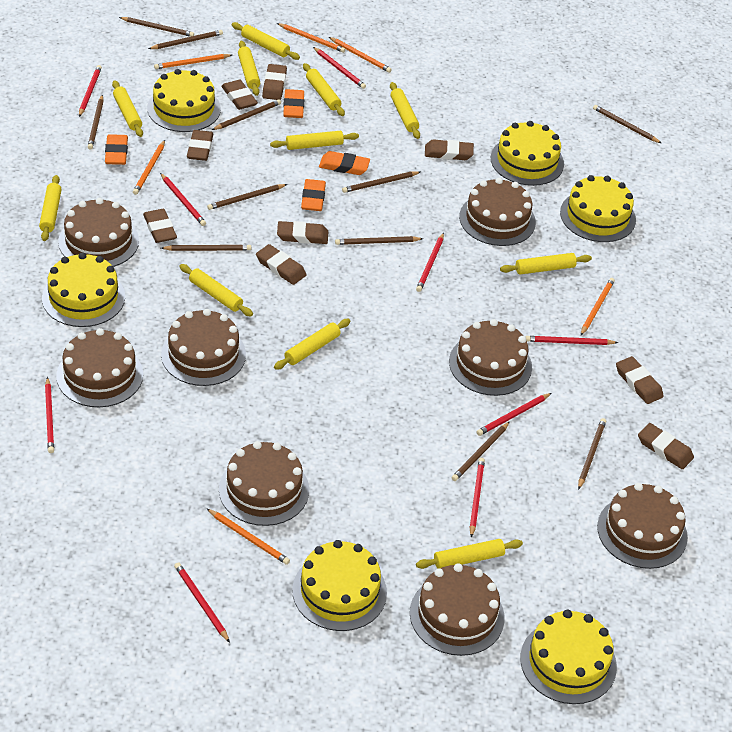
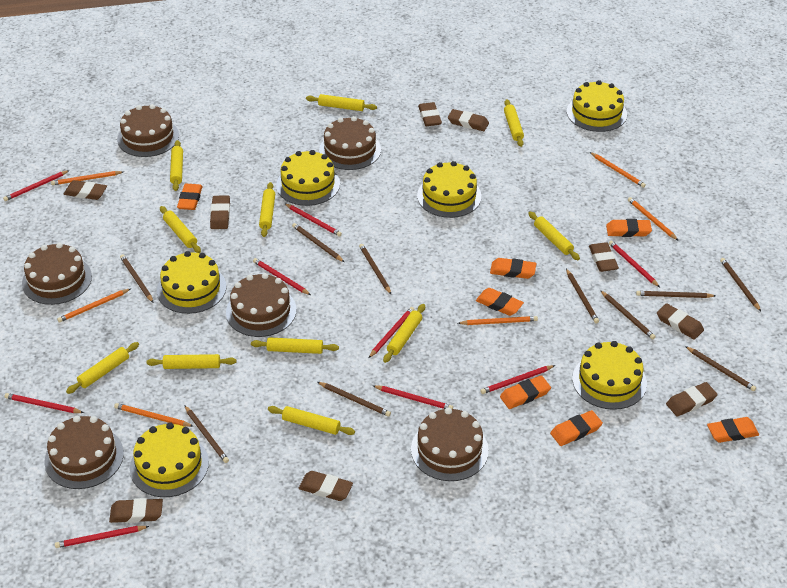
brown cake: [56,328,143,407] [58,198,139,267] [161,309,246,386] [219,441,309,526] [410,563,504,656] [449,319,532,396] [459,178,536,246] [597,483,688,569] = 8 -> [22,243,92,305] [44,416,124,489] [117,104,179,157] [226,273,297,337] [319,116,381,170] [411,408,489,481] = 6
brown pencil: [88,95,104,150] [119,17,194,37] [148,30,223,49] [161,245,251,251] [207,184,287,210] [212,99,281,130] [335,236,423,245] [342,171,420,193] [451,421,510,481] [578,418,606,490] [593,105,661,143] = 11 -> [120,254,153,302] [184,405,229,463] [292,223,344,262] [318,382,391,417] [359,244,391,294] [566,269,599,323] [600,290,656,339] [636,291,716,298] [685,346,756,391] [720,258,761,311] = 10
orange eraser: [105,134,128,165] [283,89,304,118] [301,179,326,211] [319,151,370,175] = 4 -> [177,184,202,210] [476,288,524,316] [490,258,536,279] [500,375,551,409] [550,410,603,446] [606,219,652,237] [707,417,759,443] = 7

